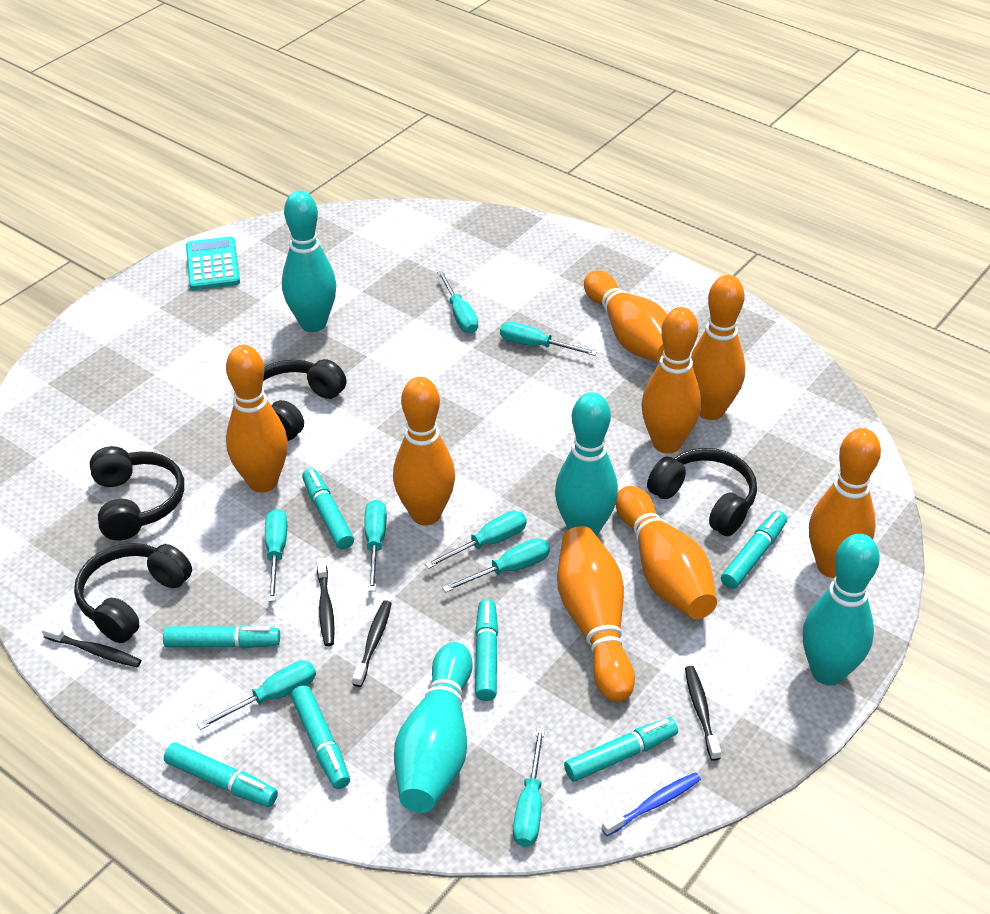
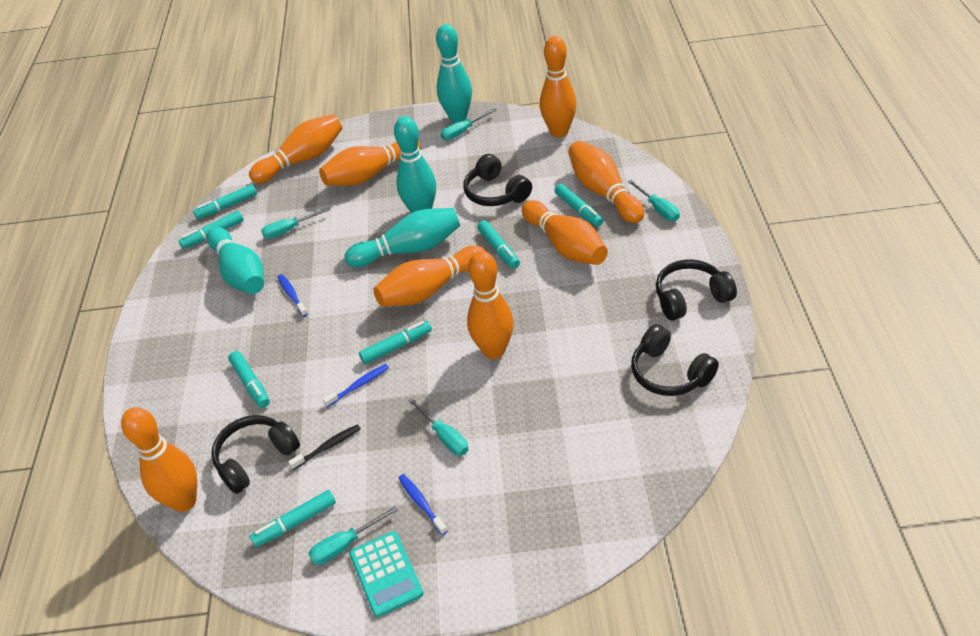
black toothbrush: [42,624,141,667] [317,558,335,646] [352,600,392,687] [685,666,721,761] = 4 -> [288,424,361,470] = 1
blue toothbrush: [602,772,701,836] = 1 -> [278,274,308,317] [323,364,389,407] [399,474,447,535] = 3
turquoise screwdriver: [197,660,316,730] [265,509,287,602] [365,500,387,591] [425,511,527,569] [437,270,478,333] [442,538,550,592] [500,322,597,356] [513,727,545,847] = 8 -> [261,207,331,239] [309,506,398,565] [408,398,468,456] [441,108,496,140] [627,179,680,221] = 5

